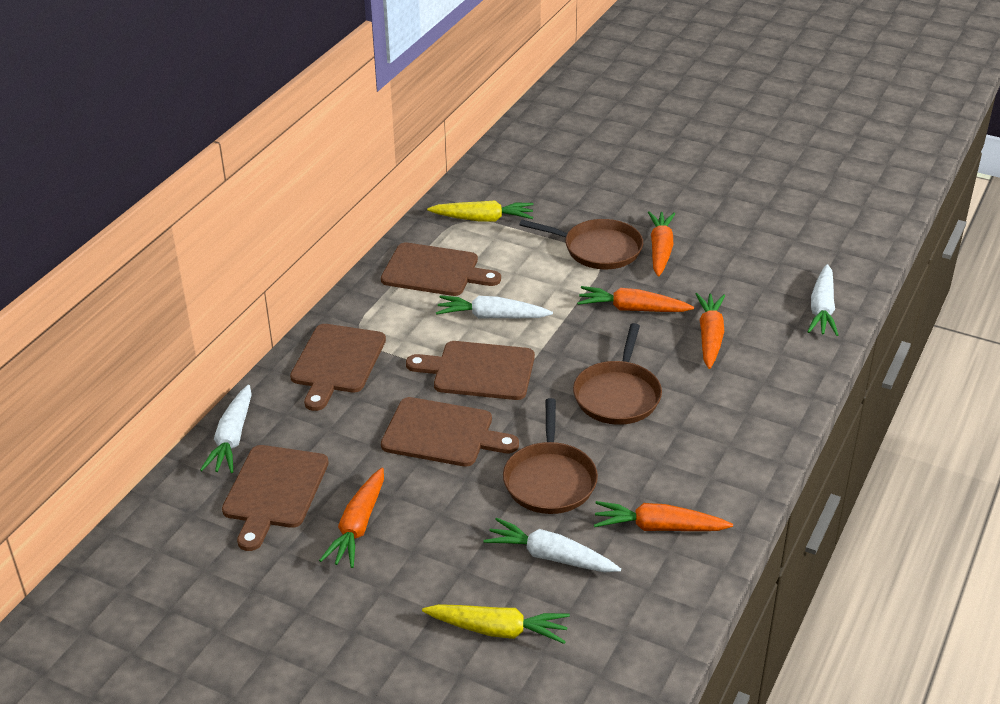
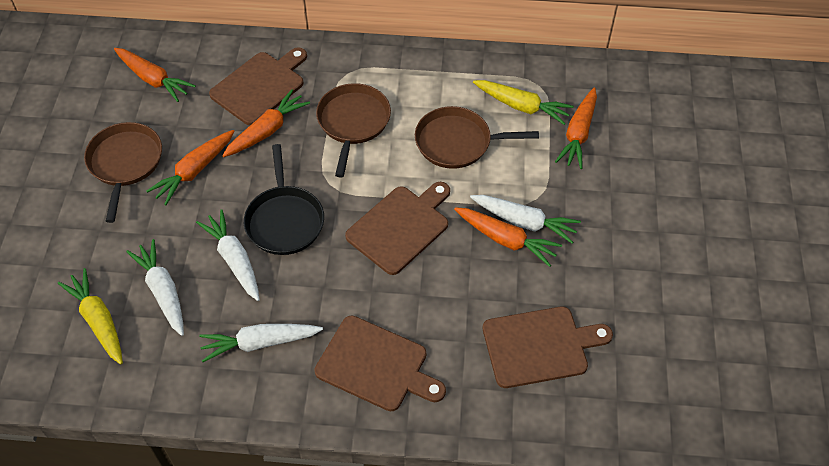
black pan: none = 0 -> [244,144,324,255] = 1
brown cutting board: [222,445,329,551] [290,324,386,411] [381,242,501,296] [381,397,519,467] [406,341,535,400] = 5 -> [209,47,307,125] [314,316,446,411] [345,182,450,275] [483,307,613,388] = 4

